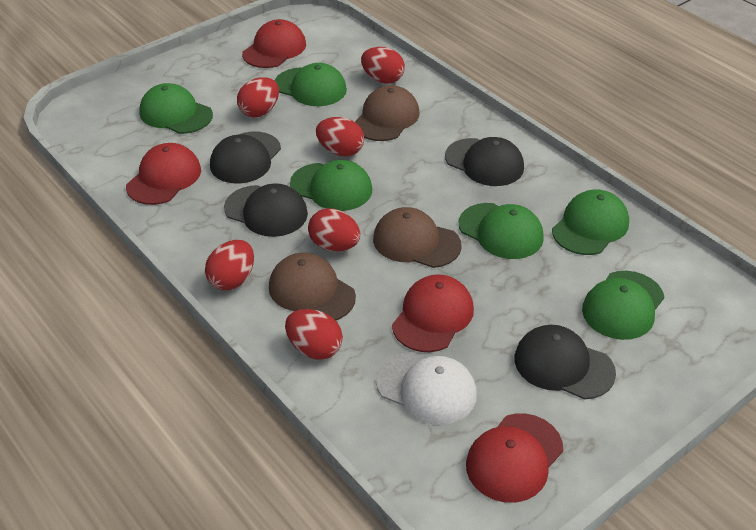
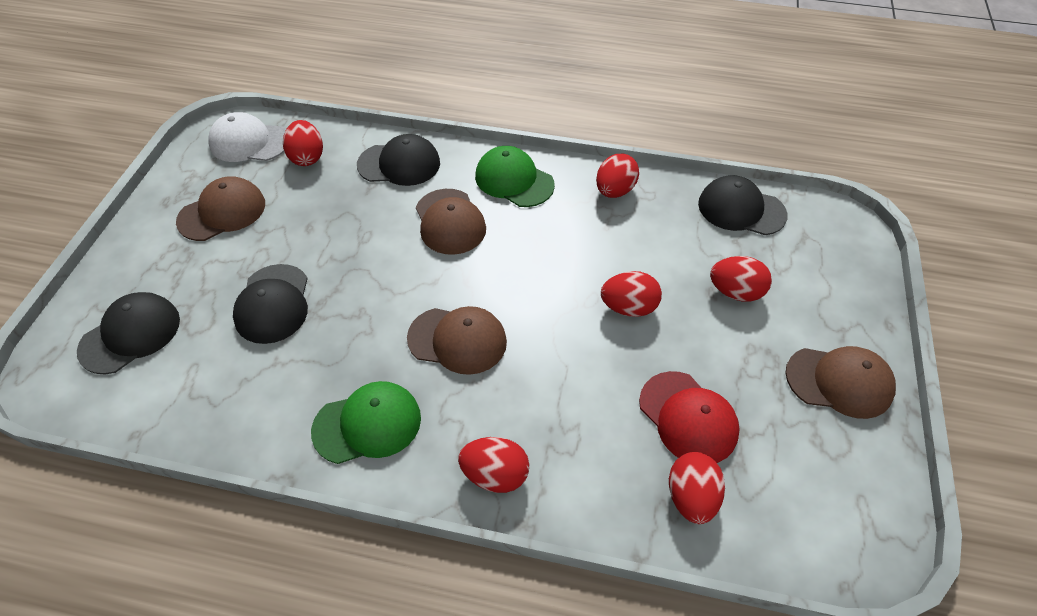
brown cap: [269,252,356,321] [355,85,419,141] [373,207,462,268] = 3 -> [176,176,265,241] [407,306,507,375] [416,189,486,255] [785,346,896,419] = 4
green cap: [139,83,213,134] [275,63,347,106] [290,160,372,211] [459,203,544,259] [552,190,629,255] [582,271,664,340] = 6 -> [311,381,421,464] [475,146,555,207] = 2
red cap: [126,143,201,205] [242,19,306,68] [392,274,474,352] [466,413,563,503] = 4 -> [639,371,740,463] = 1

